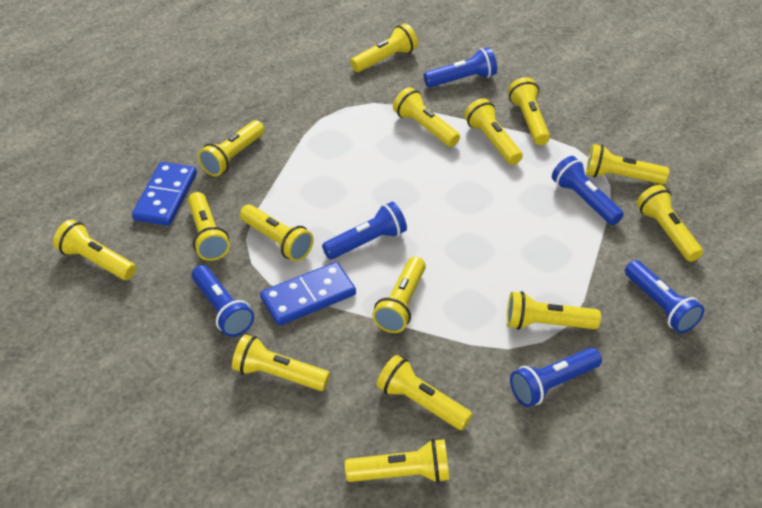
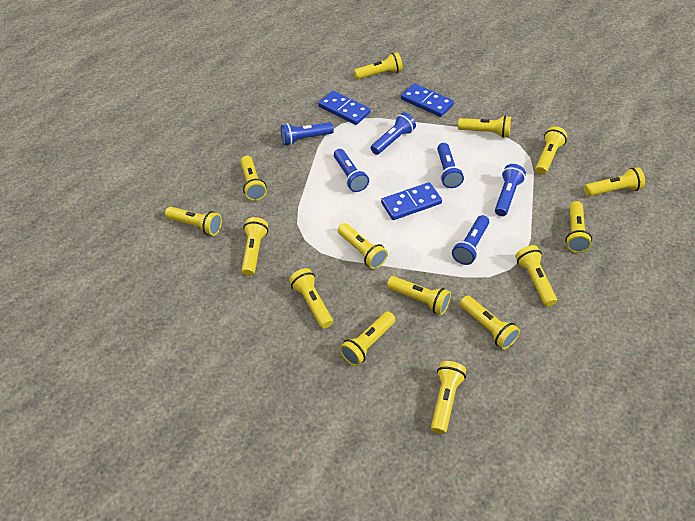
blue domino: [132,162,197,226] [260,262,356,326] = 2 -> [318,91,370,125] [381,182,442,220] [401,83,454,117] = 3

